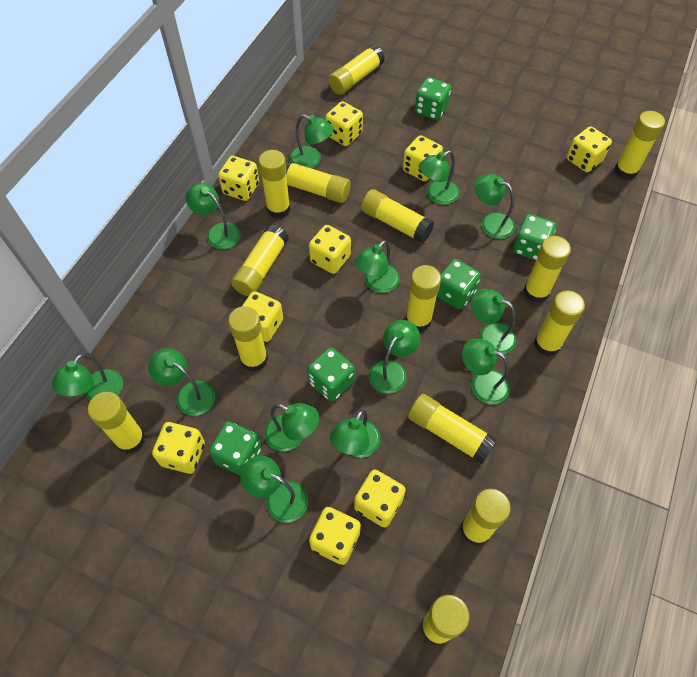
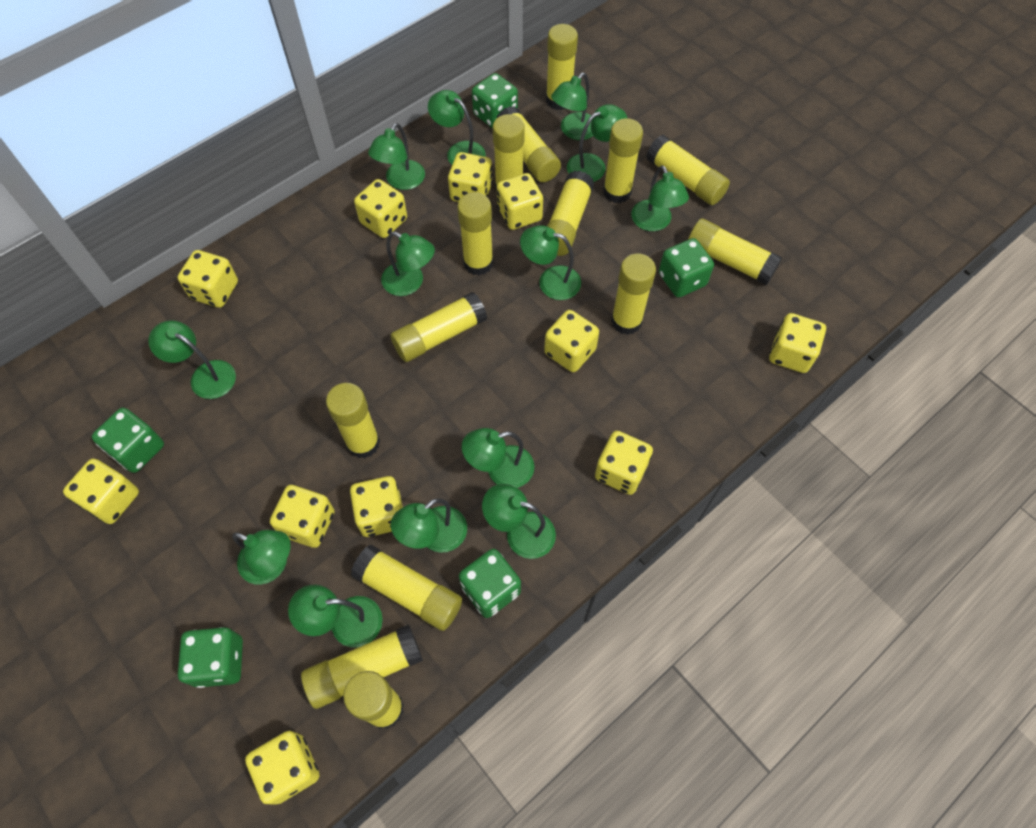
yellow dice: [152,422,205,474] [218,156,259,201] [242,291,283,342] [309,225,351,274] [309,507,361,565] [325,101,363,146] [354,469,406,527] [403,135,443,181] [567,126,612,172] = 9 -> [63,458,139,524] [177,250,238,308] [245,731,319,805] [270,485,335,548] [350,476,403,537] [354,179,407,238] [448,152,493,202] [497,173,543,230] [544,310,599,372] [595,431,653,495] [769,313,826,373] = 11

